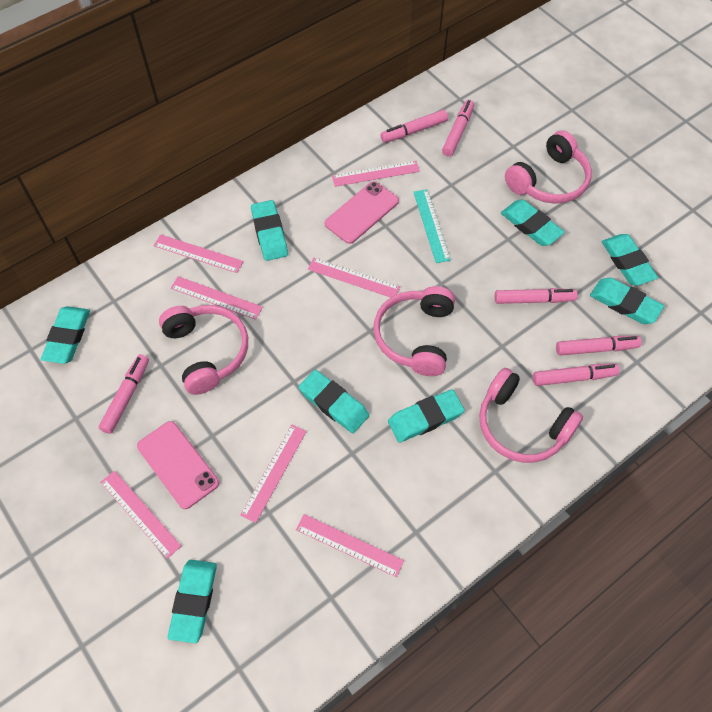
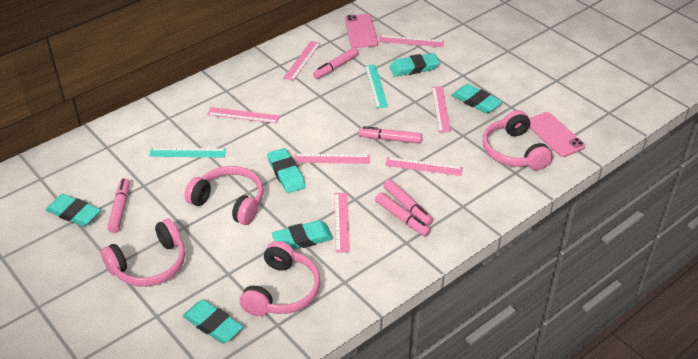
pink marker: [99,354,149,434] [381,110,448,143] [442,100,474,157] [495,288,578,304] [533,363,620,386] [556,336,642,356] = 6 -> [107,178,130,233] [313,47,359,79] [359,126,422,144] [375,193,431,236] [383,179,433,226] = 5
turquoise eraser: [41,306,90,364] [168,560,217,643] [251,200,288,261] [299,370,369,433] [388,389,465,443] [501,199,565,246] [590,278,664,324] [602,234,658,286] = 8 -> [46,194,101,226] [183,300,243,344] [267,148,306,193] [271,220,333,250] [389,53,440,76] [452,84,503,113] = 6
turquoise ruler: [414,189,451,263] = 1 -> [149,148,226,157] [365,65,388,108] = 2

